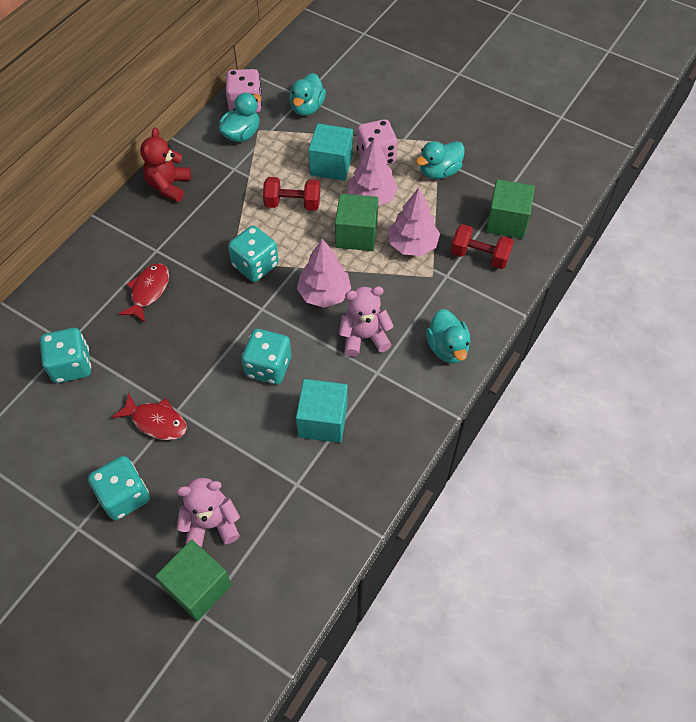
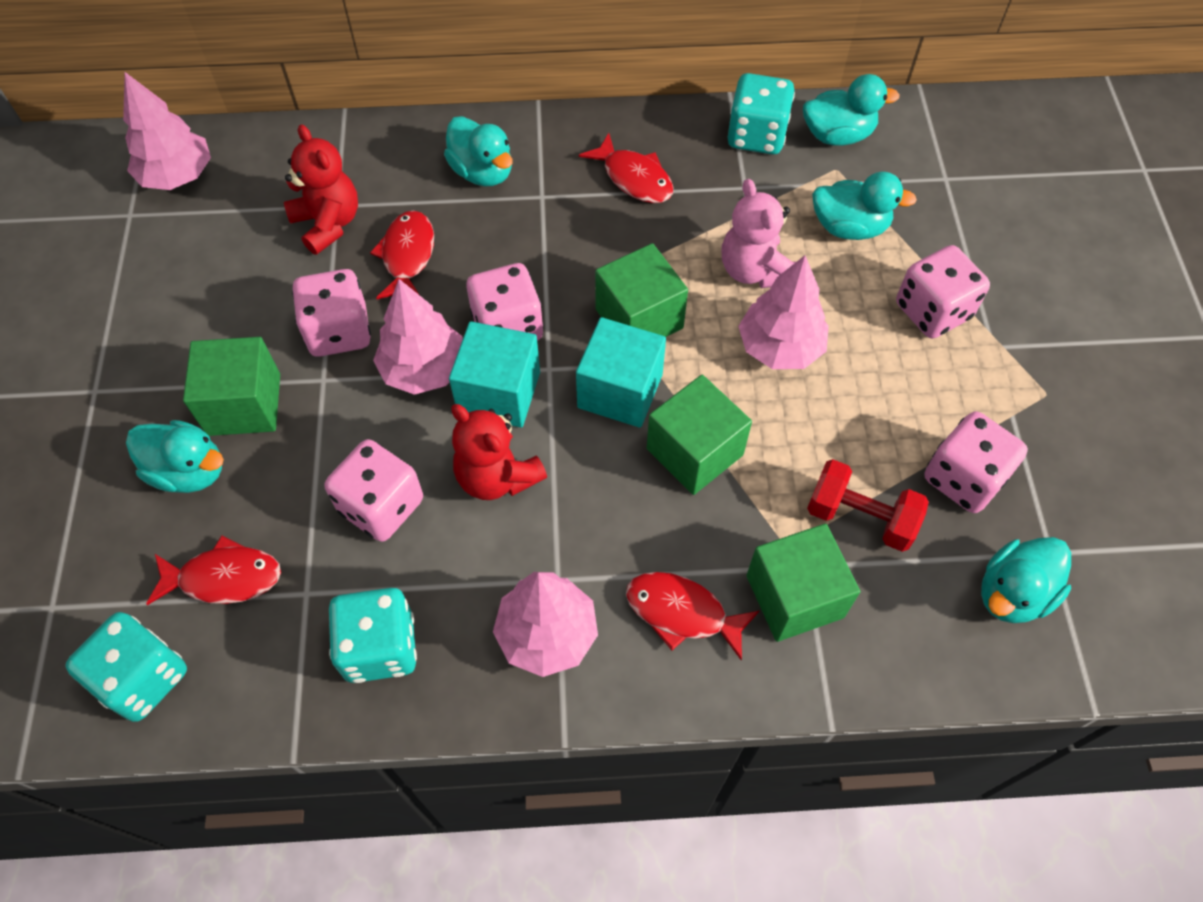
green cube: [155,540,232,621] [335,194,379,251] [486,179,535,239] = 3 -> [183,337,280,436] [595,243,688,337] [647,375,752,495] [746,524,860,642] = 4
pink dice: [226,69,262,113] [356,119,398,165] = 2 -> [292,269,371,357] [325,439,423,542] [467,263,543,341] [896,245,990,338] [925,411,1028,513] = 5
pink teddy bear: [176,478,240,548] [339,287,394,357] = 2 -> [722,179,796,288] = 1
pink tree: [297,239,351,308] [348,137,398,206] [388,187,440,256] = 3 -> [123,72,211,190] [373,279,463,395] [493,572,598,677] [738,255,829,369] = 4
red dumbbell: [263,177,320,211] [451,224,514,269] = 2 -> [807,459,929,552] = 1
red fish: [112,392,187,440] [119,264,169,323] = 2 -> [146,535,281,605] [370,211,434,299] [579,133,673,203] [626,572,759,660] = 4
red teddy bear: [140,127,191,202] = 1 -> [284,124,358,255] [451,404,547,500] = 2
turquoise dice: [40,328,91,383] [88,456,150,520] [228,226,279,282] [242,329,291,385] = 4 -> [65,612,187,722] [329,588,417,683] [727,73,795,154] = 3
turquoise duck: [219,93,261,142] [289,73,326,116] [416,141,465,179] [426,309,471,363] = 4 -> [126,420,224,493] [444,116,513,186] [803,74,900,146] [812,172,917,240] [981,537,1071,623] = 5

